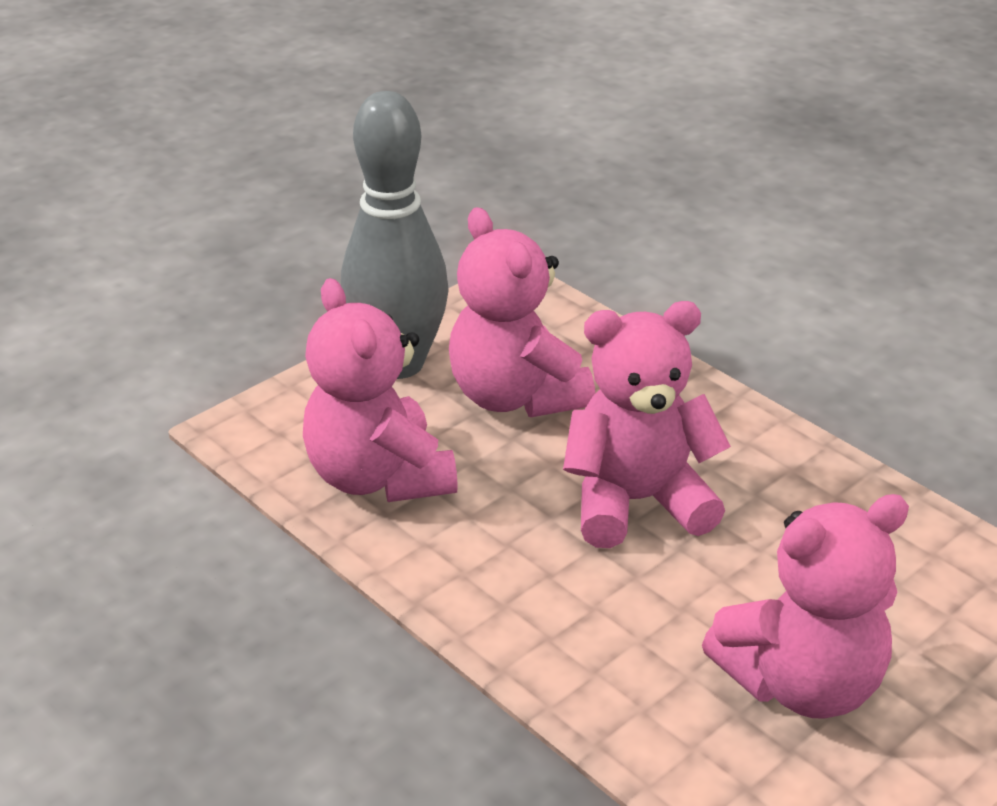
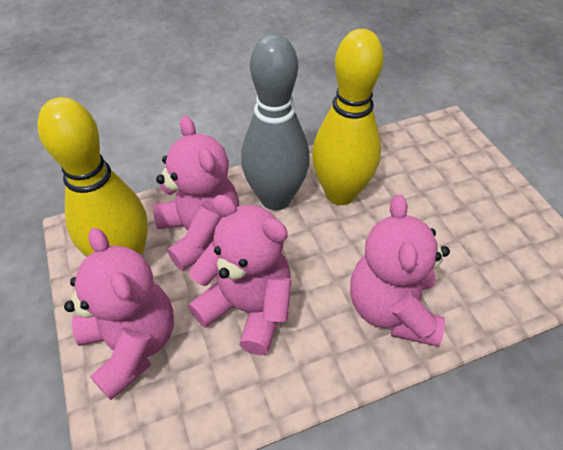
yellow bowling pin: none = 0 -> [37,97,148,257] [312,29,384,205] = 2

